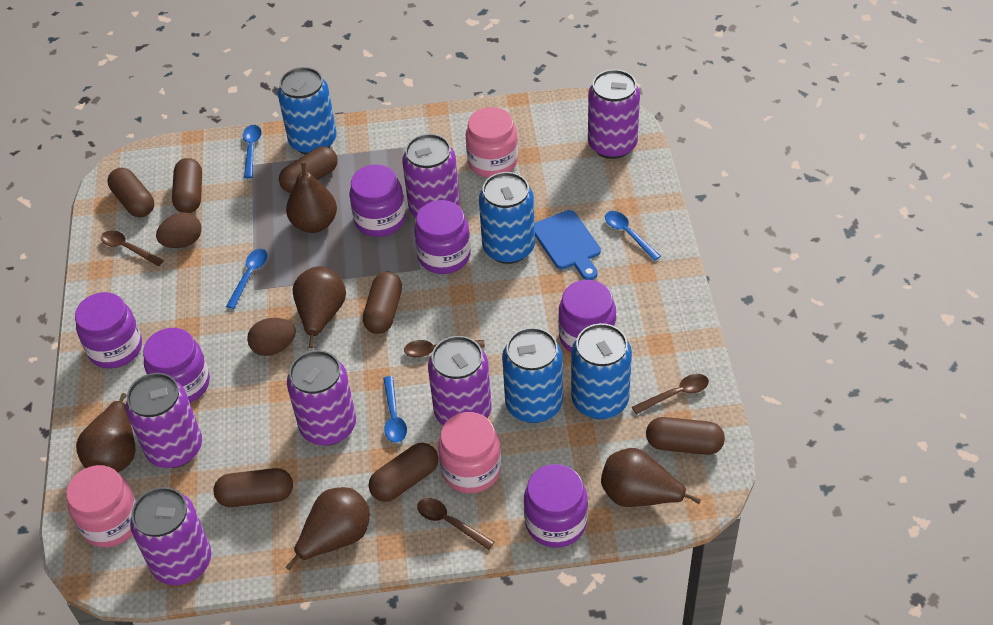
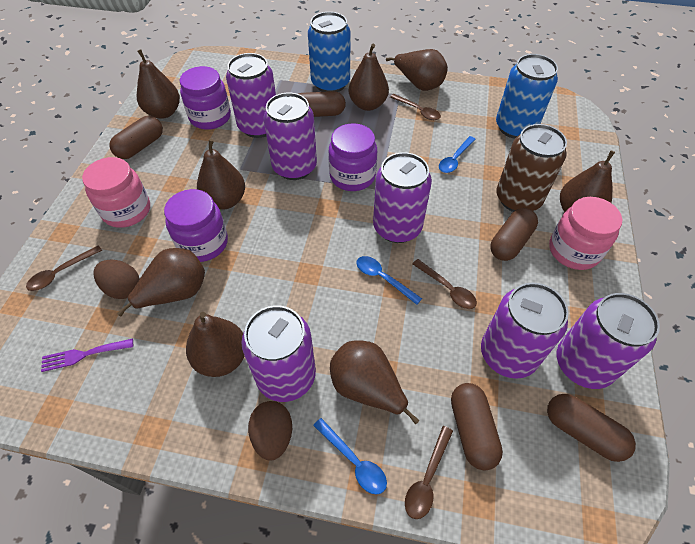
blue can: [278,67,337,155] [479,172,535,264] [502,327,563,423] [571,323,632,419] = 4 -> [308,12,350,92] [496,54,558,139] = 2
blue cutting board: [534,210,601,280] = 1 -> none = 0
blue spoon: [226,249,268,309] [243,125,262,178] [383,376,407,443] [605,211,661,261] = 4 -> [313,418,387,495] [356,256,422,305] [439,136,476,173] = 3
brown can: none = 0 -> [496,124,567,212] = 1
brown capsule: [108,168,154,217] [172,158,202,213] [213,468,293,507] [279,146,338,193] [363,272,402,334] [369,443,438,502] [646,417,725,455] = 7 -> [109,116,163,159] [299,91,346,117] [451,383,503,470] [490,208,538,261] [547,394,636,462] = 5
brown pear: [76,393,135,472] [285,487,370,570] [286,162,337,233] [293,266,346,348] [601,448,701,507] = 5 -> [117,248,205,316] [137,49,180,119] [186,312,244,377] [197,139,245,210] [330,340,419,424] [349,44,389,111] [386,49,448,91] [560,150,615,212] = 8
pink jar: [66,465,137,547] [438,412,501,493] [466,107,518,178] = 3 -> [82,157,150,228] [549,197,622,270] = 2
purple fork: none = 0 -> [41,339,133,372] = 1
purple jar: [75,292,142,368] [143,328,210,403] [349,165,406,237] [414,200,471,274] [524,464,588,548] [558,280,616,352] = 6 -> [164,189,228,262] [180,66,231,130] [329,123,377,191] = 3

